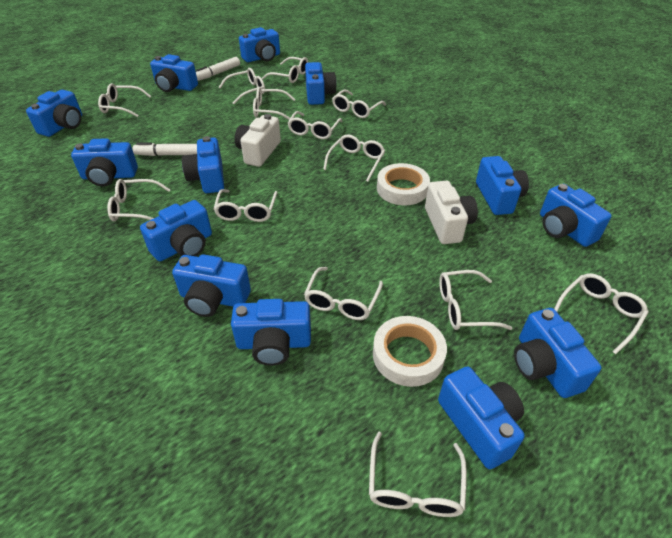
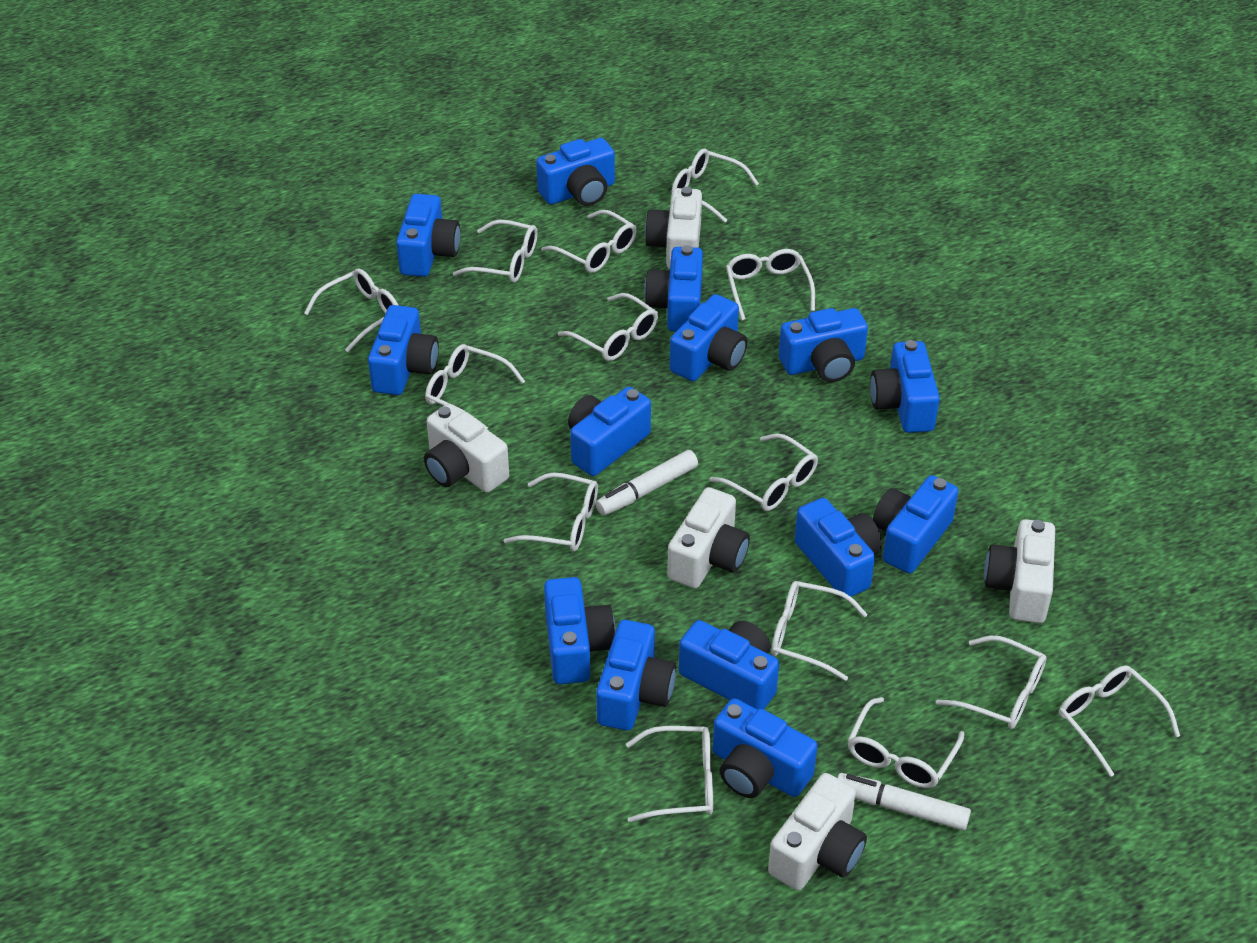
blue camera: [26,90,82,137] [71,138,138,186] [140,200,212,261] [150,54,198,92] [172,254,251,317] [182,136,224,193] [231,299,311,366] [239,27,280,62] [305,62,337,105] [438,366,525,469] [476,156,529,215] [514,308,601,398] [540,184,612,247] = 13 -> [368,305,439,395] [396,194,460,277] [536,138,615,206] [544,577,616,684] [568,387,651,476] [596,620,676,731] [644,245,703,332] [670,294,747,381] [679,620,779,710] [713,698,817,798] [779,308,868,382] [795,498,882,599] [870,340,940,433] [873,475,958,574] = 14
white camera: [235,114,281,167] [425,181,478,244] = 2 -> [424,404,509,493] [645,187,702,269] [667,487,750,588] [768,773,867,890] [984,519,1055,623] = 5
white glasses: [98,83,151,117] [107,179,171,221] [214,189,278,222] [219,68,265,104] [253,87,296,120] [262,57,308,83] [288,111,342,139] [304,267,383,320] [323,134,385,182] [332,90,386,118] [369,432,467,517] [439,270,512,330] [554,273,649,354] = 13 -> [304,268,399,352] [425,344,525,429] [453,220,538,283] [503,472,598,552] [541,210,637,273] [558,293,658,361] [626,726,713,822] [672,148,759,223] [709,433,818,511] [726,249,815,320] [771,581,868,681] [848,697,964,788] [936,636,1047,729] [1059,665,1180,777] = 14
white tape: [373,316,447,387] [377,163,430,205] = 2 -> none = 0

